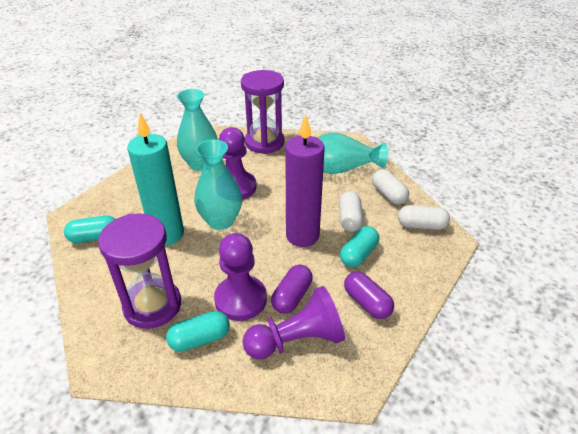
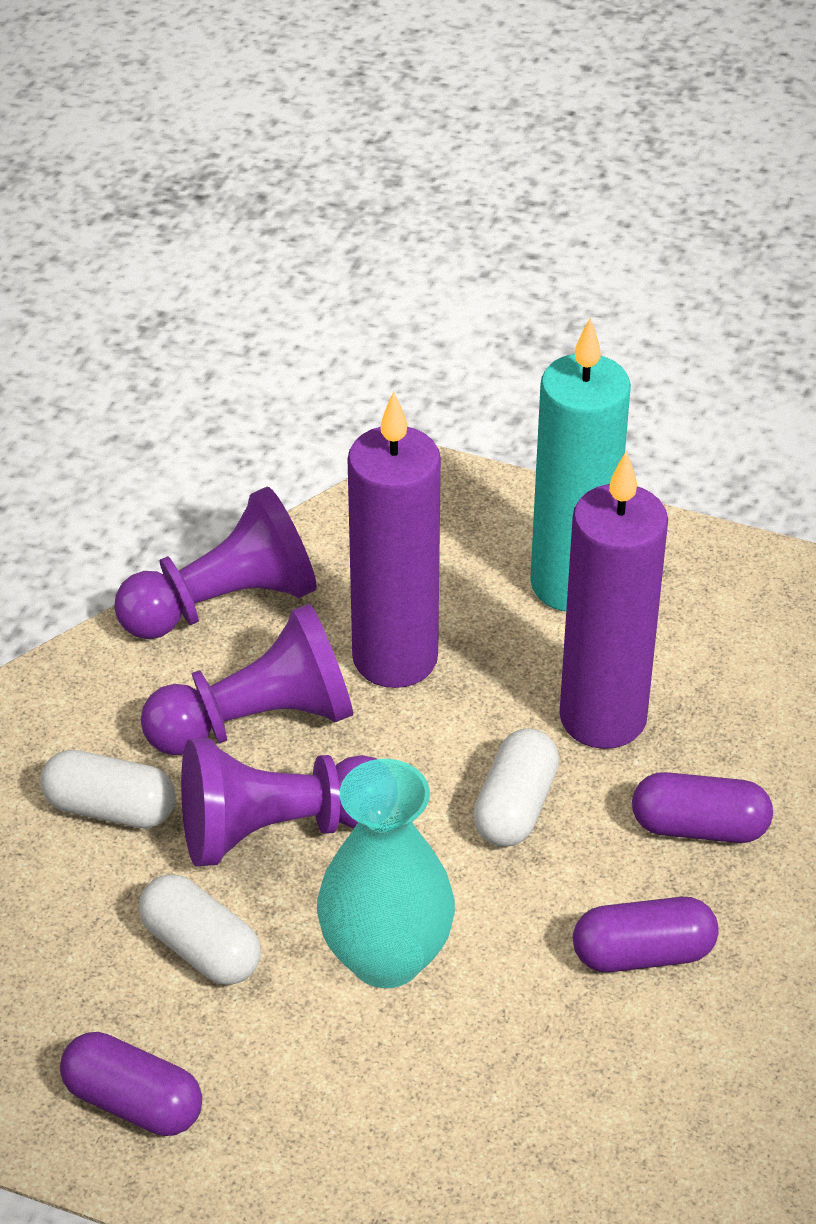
purple candle: [285,115,325,247] = 1 -> [348,392,441,688] [560,451,668,749] = 2
purple capsule: [271,265,313,314] [344,271,394,319] = 2 -> [60,1032,202,1136] [573,897,719,972] [632,772,773,843] = 3
purple hourglass: [98,213,181,329] [241,70,284,154] = 2 -> none = 0
turquoise capsule: [64,215,115,243] [166,311,230,352] [340,226,379,267] = 3 -> none = 0
turquoise vase: [177,89,218,171] [194,139,242,230] [317,132,388,174] = 3 -> [317,759,455,988] = 1

